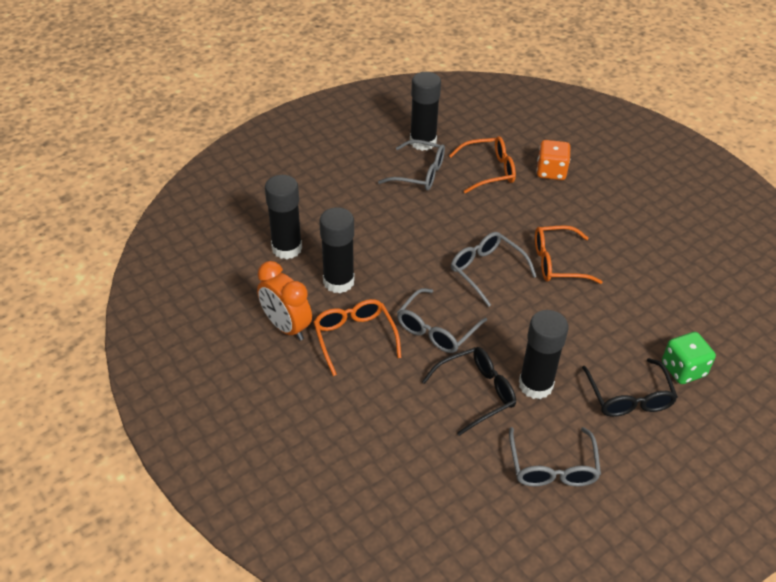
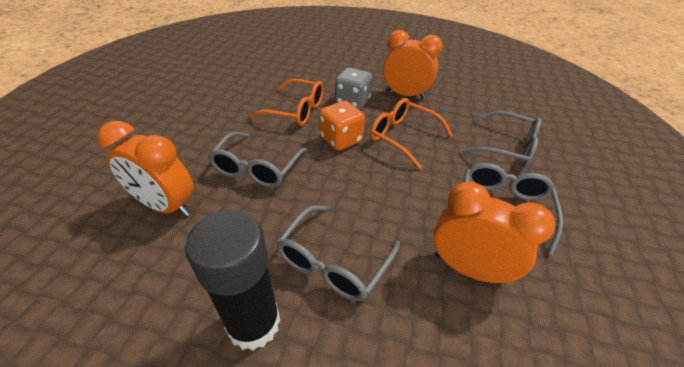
black glasses: [422,347,516,436] [582,358,678,417] = 2 -> none = 0
black glue stick: [265,175,302,259] [319,207,355,293] [410,72,441,151] [519,310,568,399] = 4 -> [185,210,280,351] = 1
green dice: [662,332,716,384] = 1 -> none = 0
grey dice: none = 0 -> [335,68,372,110] = 1
orange clock: [257,261,312,341] = 1 -> [97,121,194,217] [383,30,443,99] [433,182,555,285] = 3
orange glasses: [313,299,401,376] [449,136,516,194] [535,225,603,284] = 3 -> [249,79,324,126] [370,98,453,169] = 2

